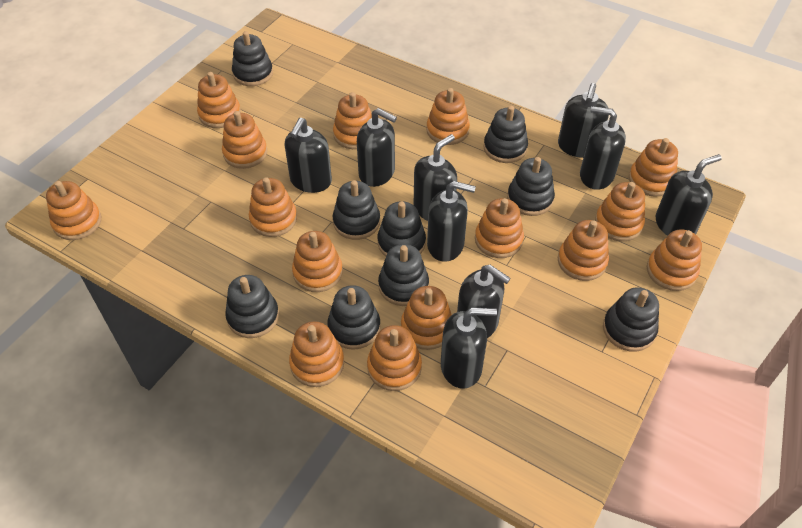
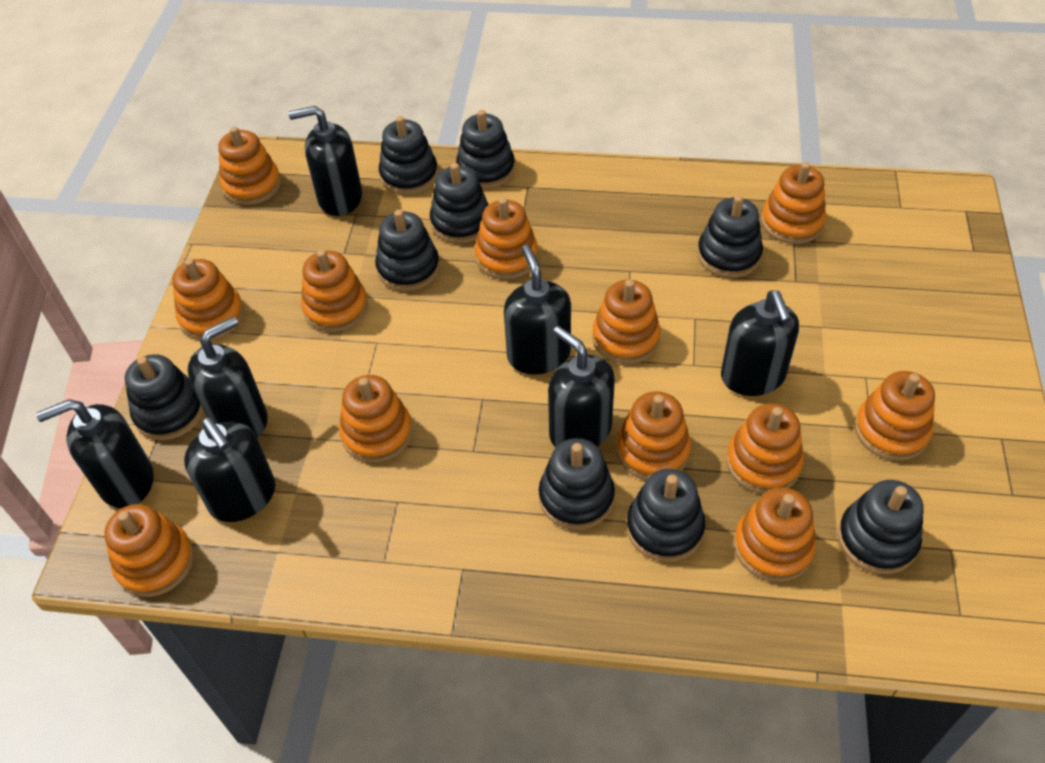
black soap dispenser: [285,118,332,193] [357,108,397,187] [414,134,457,221] [427,181,476,262] [441,308,497,389] [457,265,511,338] [558,83,609,158] [580,106,626,190] [656,154,722,236] = 9 -> [36,399,153,508] [184,418,275,522] [188,316,268,437] [288,106,362,216] [504,245,571,375] [548,326,615,448] [721,290,799,396] = 7
orange stacking toy: [46,181,101,240] [197,72,241,128] [222,111,267,169] [249,177,297,237] [289,321,344,387] [292,231,343,292] [333,92,372,149] [367,325,422,391] [401,286,452,350] [426,88,470,145] [475,198,524,258] [558,220,609,281] [595,182,645,241] [629,138,678,197] [647,229,702,291] = 15 -> [104,504,194,597] [172,258,244,340] [218,127,281,205] [301,250,368,332] [339,375,412,463] [475,198,538,279] [592,280,661,364] [616,391,691,480] [726,403,804,494] [734,487,816,582] [761,162,826,244] [854,371,935,461] = 12

